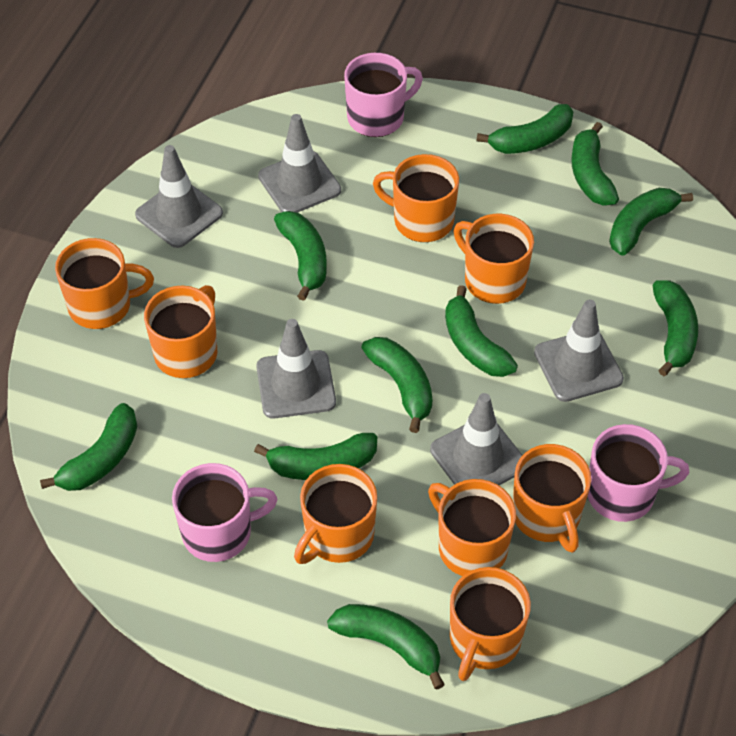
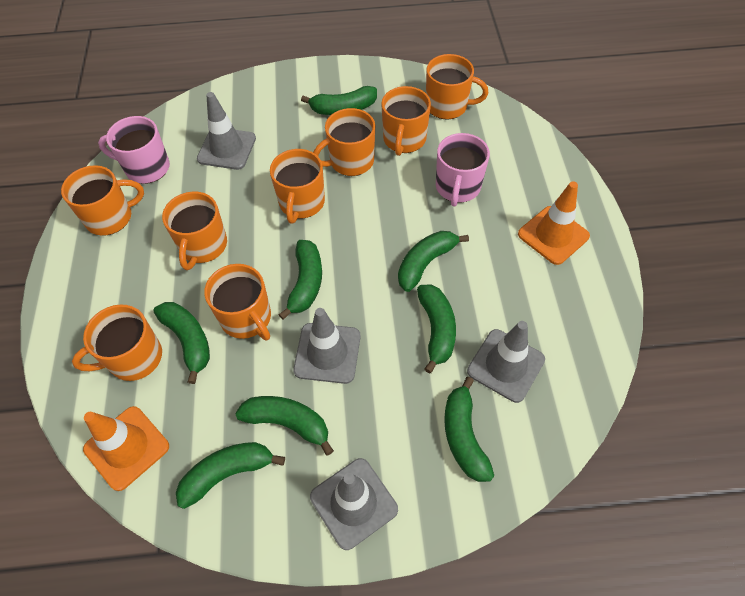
green banana: [40,403,137,491] [254,433,377,480] [274,211,327,301] [327,604,445,690] [362,337,433,433] [445,285,518,377] [476,104,574,154] [571,122,619,205] [609,188,693,256] [653,280,698,376] = 10 -> [154,302,210,384] [176,442,285,509] [235,396,334,456] [279,240,322,320] [301,86,377,115] [398,231,469,292] [417,284,456,374] [444,377,494,482] = 8
grey traffic cone: [135,145,223,248] [256,319,336,419] [258,114,341,213] [430,393,523,485] [534,299,624,402] = 5 -> [197,92,256,170] [293,308,361,384] [310,458,398,550] [467,321,545,403] = 4
orange traffic cone: none = 0 -> [83,406,169,491] [518,181,590,265] = 2
pink mug: [172,463,277,562] [344,53,423,137] [588,424,689,522] = 3 -> [98,116,170,184] [436,133,490,207] = 2

